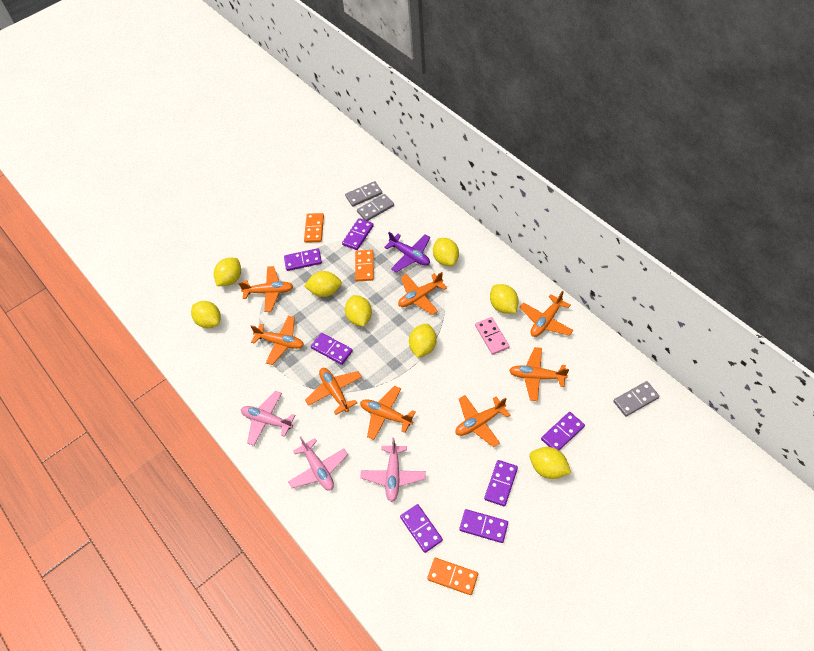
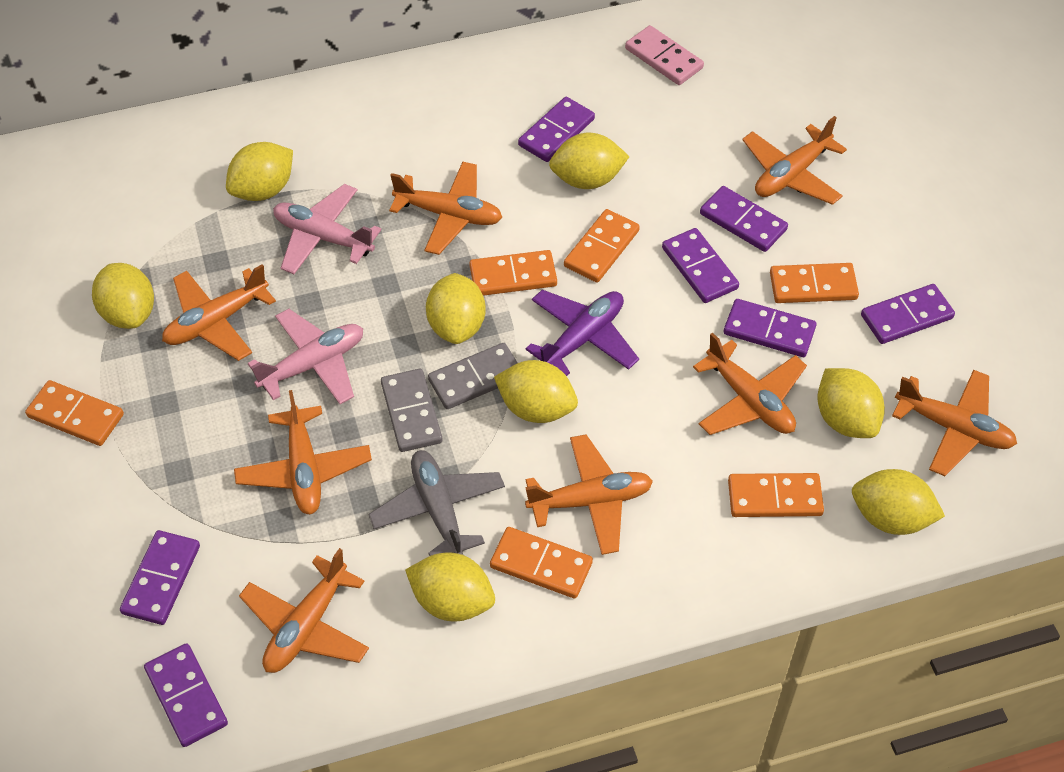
grey domino: [345,181,382,207] [357,194,394,221] [613,381,660,417] = 3 -> [381,369,442,452] [428,343,518,409] = 2
grey plane: none = 0 -> [368,450,505,556] = 1
orange domino: [304,213,324,243] [355,250,374,281] [427,558,478,595] = 3 -> [25,380,124,446] [469,250,557,296] [490,527,593,599] [564,209,640,283] [728,473,824,517] [770,263,859,303] = 6
pink plane: [241,391,296,446] [288,437,348,491] [360,438,426,502] = 3 -> [248,309,363,404] [273,184,381,274] = 2

